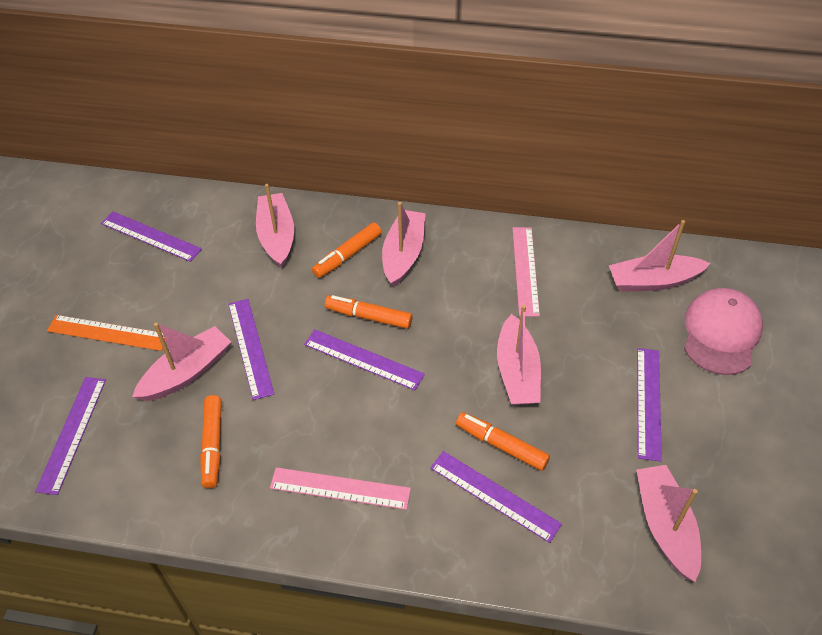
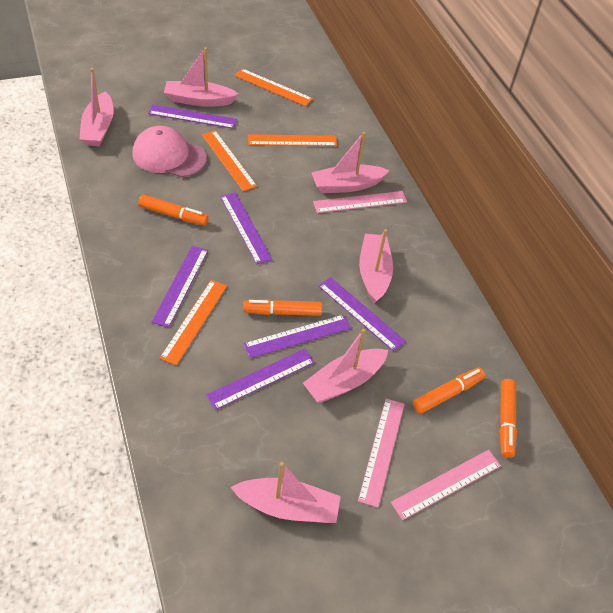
orange ruler: [47,315,166,351] = 1 -> [160,280,227,365] [202,130,257,191] [235,68,313,106] [248,134,337,146] = 4
pink ruler: [270,467,411,510] [512,227,540,317] = 2 -> [313,191,407,213] [358,398,405,508] [391,450,501,520] = 3

